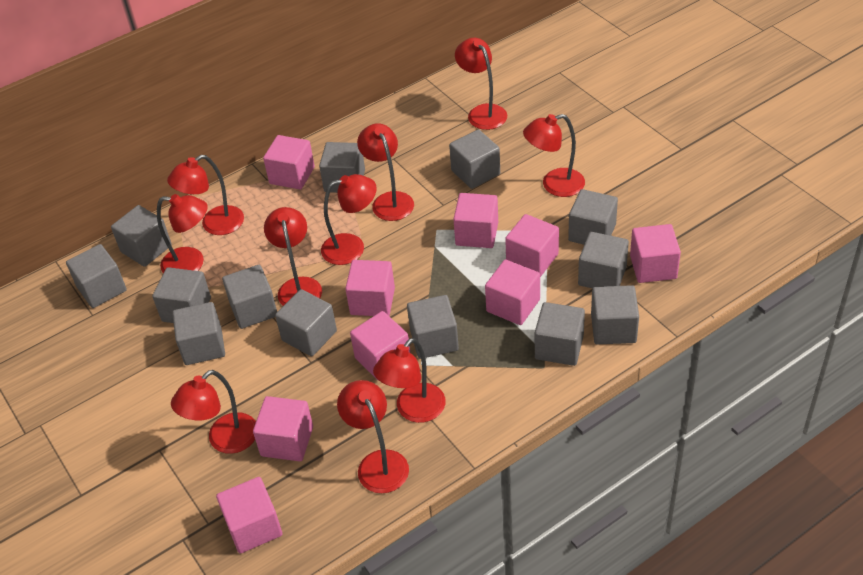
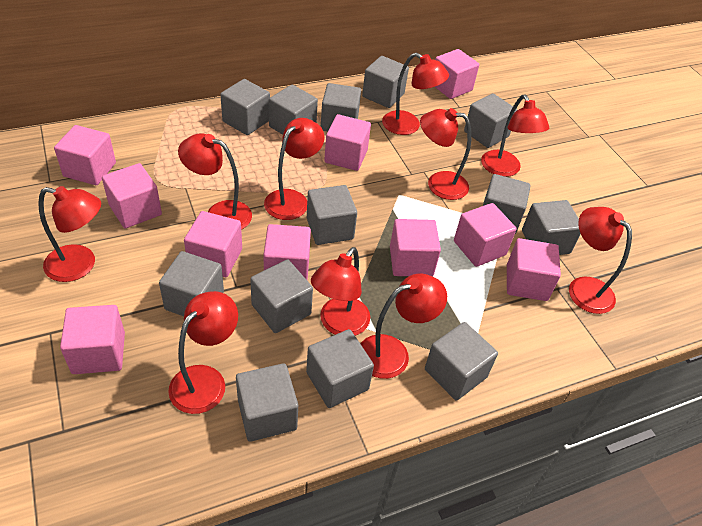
pink cube: [216,477,282,554] [253,396,313,461] [263,135,315,189] [345,260,395,316] [350,311,411,381] [453,193,498,248] [485,260,540,325] [505,214,559,277] [630,224,681,283] = 9 -> [54,125,116,185] [60,305,125,374] [102,163,162,228] [184,211,242,277] [263,224,311,280] [324,114,371,171] [390,219,441,276] [435,49,479,99] [454,203,517,267] [507,238,561,301] = 10

